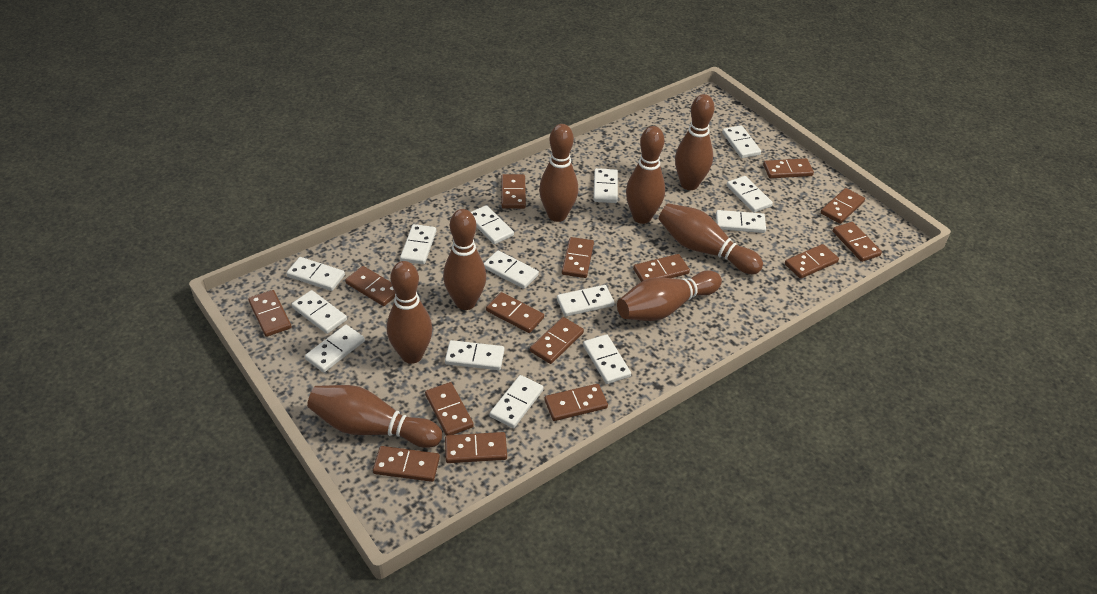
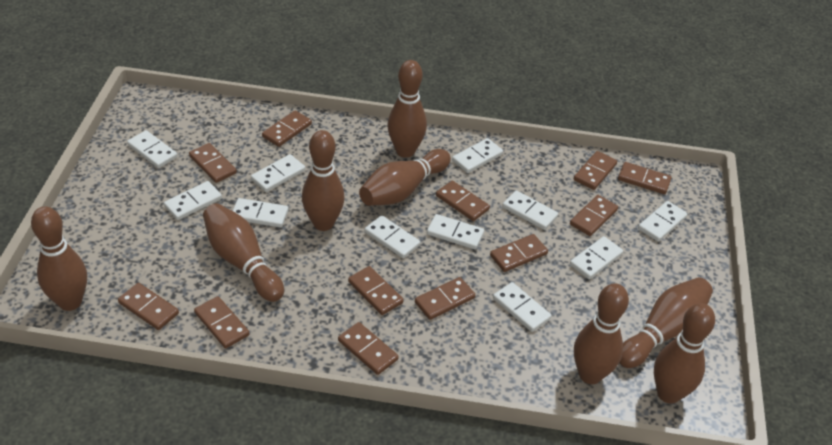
brown domino: [248,290,292,337] [345,266,395,306] [373,446,440,482] [425,382,474,435] [445,432,507,463] [486,292,544,333] [502,174,526,209] [530,317,584,364] [544,384,608,421] [562,237,594,278] [633,254,690,282] [763,158,814,178] [785,244,839,279] [821,188,865,224] [833,222,882,262] = 15 -> [118,283,179,330] [189,143,237,183] [194,296,249,349] [262,111,312,147] [338,322,399,375] [348,266,404,315] [415,277,475,320] [436,181,490,221] [490,234,548,272] [570,195,618,236] [574,151,617,190] [618,162,672,194] = 12
white domino: [287,257,345,291] [291,290,347,334] [305,325,365,372] [400,224,436,264] [445,340,504,370] [471,205,514,244] [484,250,539,289] [490,375,544,428] [557,285,615,316] [583,334,631,384] [593,168,618,203] [716,210,766,233] [722,125,761,158] [727,176,773,213] = 14 -> [127,130,178,168] [164,181,222,220] [233,198,288,227] [251,154,305,192] [364,215,420,258] [427,214,484,249] [452,138,503,173] [493,282,552,332] [502,190,558,230] [570,236,623,279] [638,201,688,242] = 11

